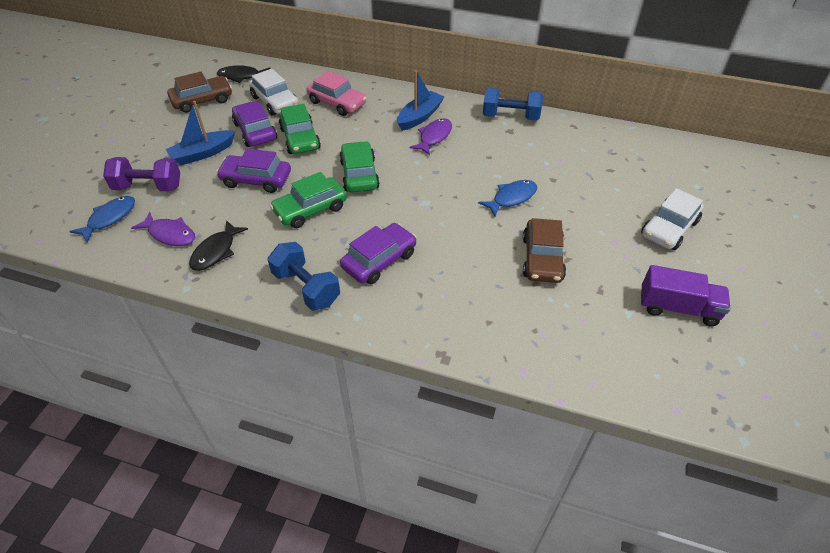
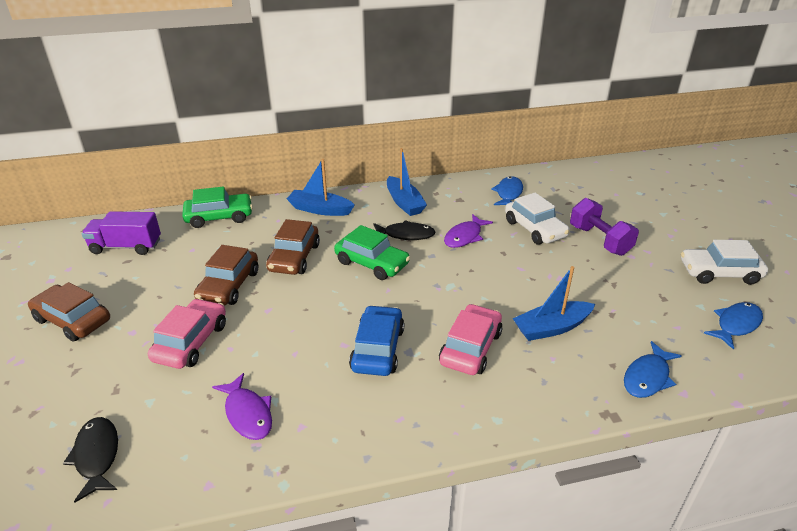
blue boat: [165,101,235,165] [397,70,444,131] = 2 -> [287,159,355,216] [387,148,427,216] [513,266,595,341] = 3
blue car: none = 0 -> [349,305,404,376] = 1
blue dumbbell: [267,242,340,311] [483,88,543,121] = 2 -> none = 0
blue fish: [69,196,135,242] [478,180,537,216] = 2 -> [491,176,523,205] [624,341,682,398] [704,302,763,350] = 3
brown car: [167,72,232,113] [523,218,566,283] = 2 -> [28,282,110,342] [194,245,258,305] [266,219,320,275] = 3
green car: [270,172,347,228] [278,104,321,154] [339,141,380,193] = 3 -> [182,186,253,228] [334,225,410,280] = 2
pink car: [307,71,366,116] = 1 -> [148,298,226,369] [439,304,502,375] = 2
purple car: [216,149,291,193] [232,101,277,147] [340,223,416,284] = 3 -> none = 0

